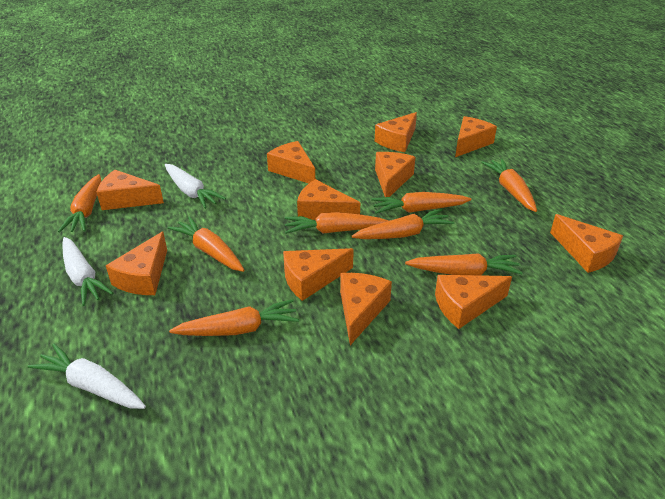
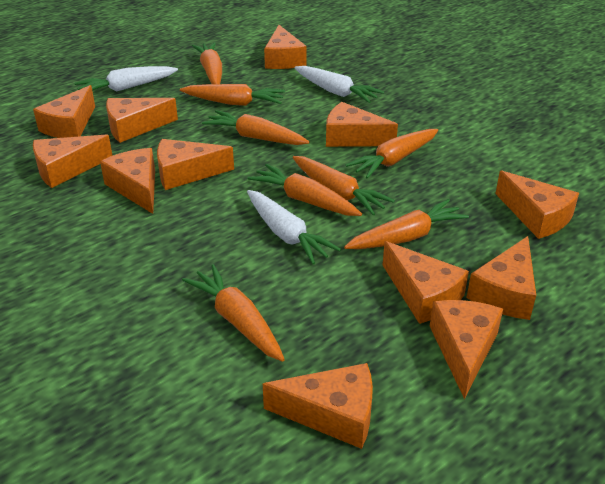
orange cheese: [96,170,164,210] [106,231,167,295] [267,141,315,184] [283,248,354,301] [297,179,360,220] [340,273,392,345] [375,112,417,152] [375,152,415,197] [435,275,512,329] [455,116,497,157] [550,214,623,273] = 11 -> [33,85,95,138] [33,134,113,188] [100,148,155,214] [106,98,178,143] [157,139,234,190] [263,363,373,449] [264,25,306,69] [326,102,398,147] [383,241,469,324] [430,300,503,400] [466,236,536,320] [495,171,579,239] = 12

